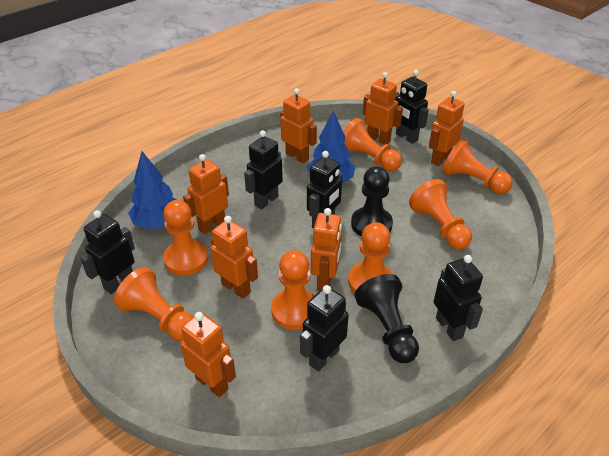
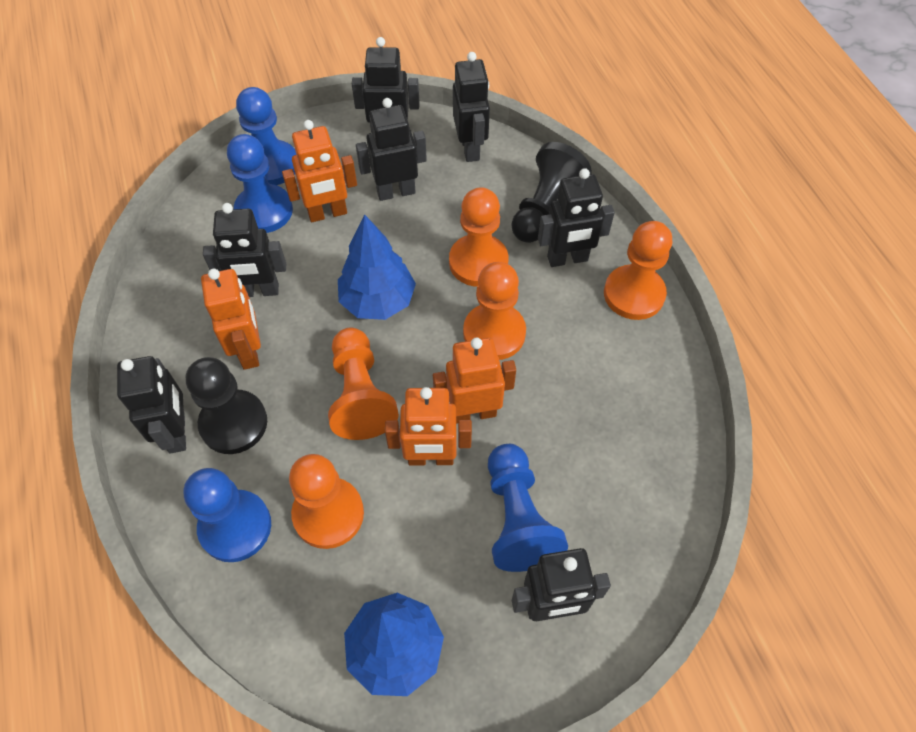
black robot: [80,210,135,294] [244,130,283,209] [300,285,349,372] [307,151,343,229] [394,70,429,144] [434,255,483,341] = 6 -> [117,356,186,453] [203,203,286,297] [352,37,420,133] [356,98,427,201] [453,52,490,162] [512,548,611,621] [538,168,615,267] = 7
blue pawn: none = 0 -> [184,468,271,562] [227,134,293,233] [236,87,296,185] [488,444,568,572] = 4
orange pawn: [114,267,193,341] [163,200,208,275] [271,250,314,330] [343,118,402,171] [348,222,393,294] [409,179,472,249] [442,139,513,194] = 7 -> [289,454,364,549] [328,328,399,440] [449,187,509,287] [463,262,526,360] [604,221,672,320] = 5
orange robot: [180,312,236,397] [183,154,229,234] [210,216,258,299] [280,88,317,163] [311,208,342,291] [363,72,403,145] [429,91,465,166] = 7 -> [201,269,261,370] [282,120,357,222] [385,387,472,466] [433,338,516,424] = 4

